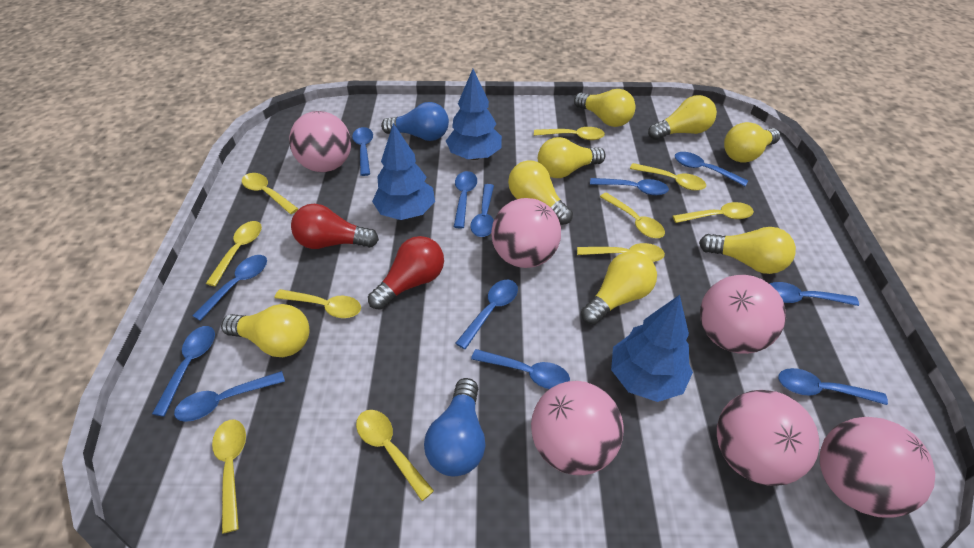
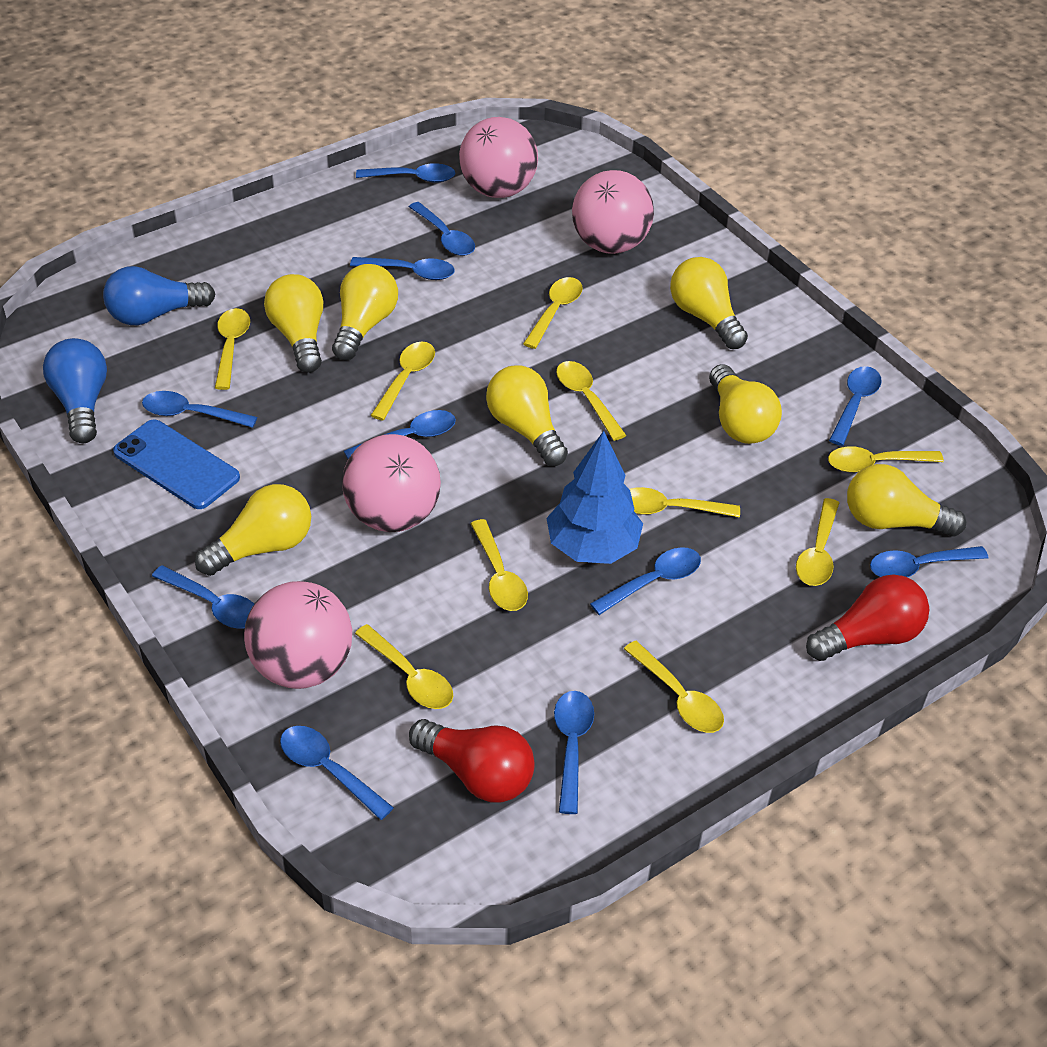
blue phone: none = 0 -> [113,420,240,509] = 1
blue spoon: [152,326,215,417] [174,371,285,422] [192,255,267,321] [352,127,373,176] [454,171,477,229] [455,280,518,349] [471,184,494,237] [471,349,570,389] [590,178,669,195] [675,152,748,186] [769,282,859,306] [778,368,888,405] = 12 -> [142,391,257,428] [152,565,254,629] [280,726,394,820] [344,410,456,459] [350,257,455,280] [356,163,455,183] [409,202,475,256] [554,691,594,814] [590,547,701,615] [829,366,882,446] [870,546,988,577] = 11
blue tree: [372,123,435,220] [446,69,502,160] [611,295,693,402] = 3 -> [547,431,643,564] = 1
pink ball: [289,111,351,172] [491,198,561,268] [531,381,624,475] [700,275,786,354] [717,390,819,486] [820,417,935,518] = 6 -> [244,581,352,689] [342,434,441,532] [459,117,538,198] [572,170,654,254] = 4
yellow light bulb: [221,304,310,357] [508,160,573,225] [538,137,606,178] [574,89,636,127] [581,251,657,325] [648,95,717,140] [699,227,796,274] [724,122,780,163] = 8 -> [195,484,311,576] [264,274,323,373] [332,264,398,360] [486,365,568,466] [670,257,748,349] [709,364,782,444] [847,464,966,537] = 7

